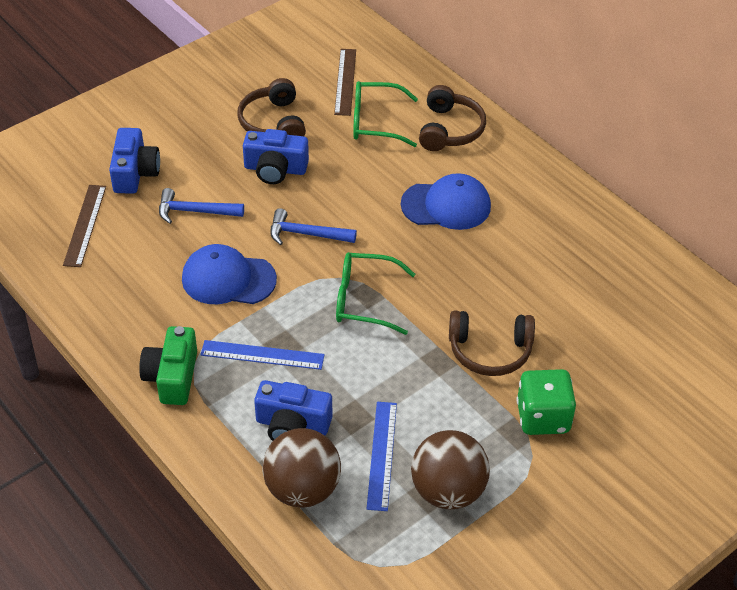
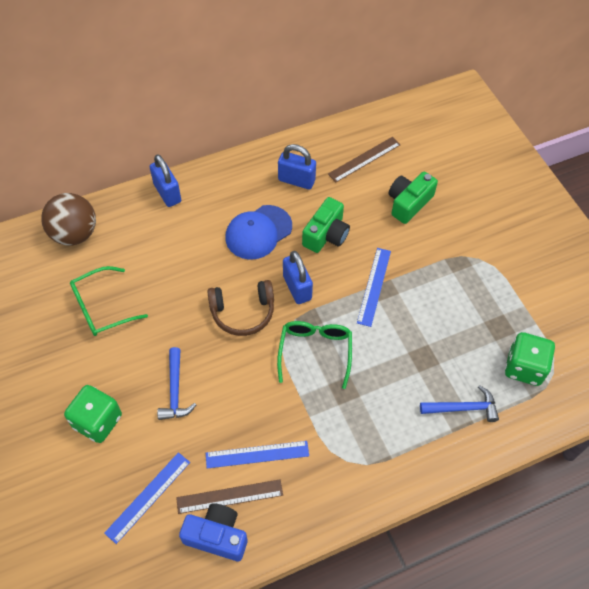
blue camera: [109,128,160,194] [243,129,309,184] [254,380,332,441] = 3 -> [179,503,248,561] = 1
blue cap: [182,244,277,304] [401,173,491,230] = 2 -> [225,205,292,259] = 1
blue padlock: none = 0 -> [150,154,181,207] [278,144,316,189] [283,251,313,304] = 3
blue ruler: [201,340,325,370] [367,402,397,511] = 2 -> [104,452,190,544] [206,441,309,468] [357,248,391,327] = 3
brown ball: [262,428,341,507] [411,430,490,509] = 2 -> [41,193,96,245] = 1
brown headphones: [238,78,306,136] [419,85,486,151] [449,310,535,376] = 3 -> [207,280,274,336] = 1
green camera: [139,326,197,405] = 1 -> [302,197,350,253] [389,172,438,224] = 2
green dice: [517,369,576,435] = 1 -> [64,385,122,443] [505,332,555,386] = 2

